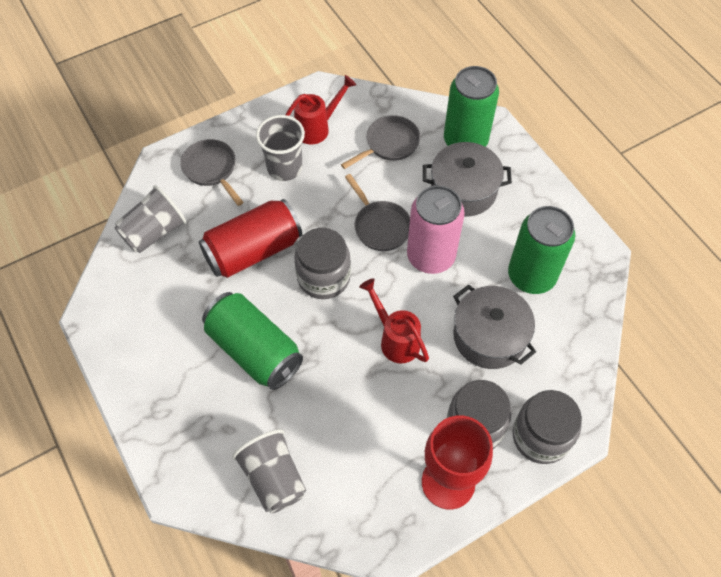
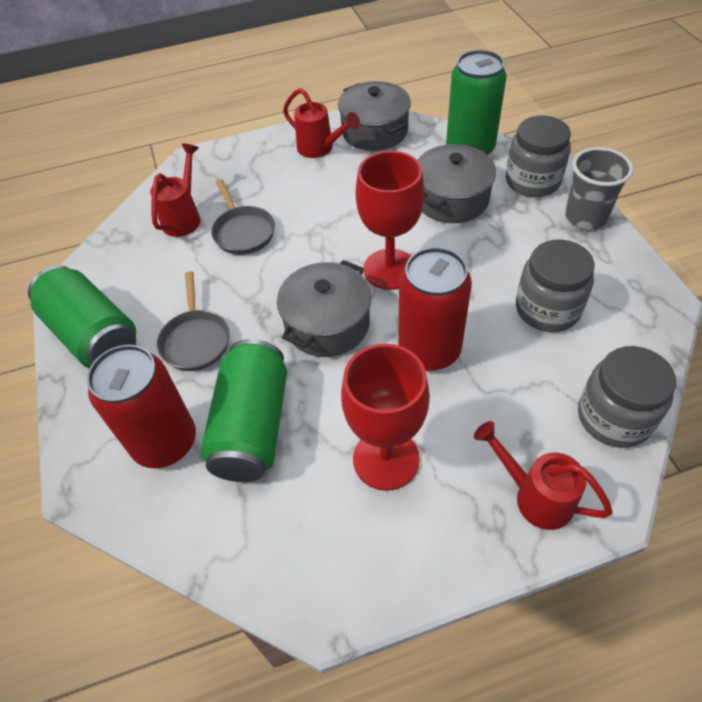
grey cup: [115,185,186,253] [232,429,306,514] [256,115,305,181] = 3 -> [565,147,633,229] = 1
grey pan: [180,139,243,206] [341,115,420,169] [345,174,410,251] = 3 -> [157,271,230,371] [211,179,275,255] = 2
grey pot: [423,142,512,217] [453,285,536,369] = 2 -> [277,260,371,357] [338,81,411,151] [418,144,496,223] = 3
pink can: [407,185,465,274] = 1 -> none = 0
red can: [199,199,302,278] = 1 -> [87,345,196,468] [398,247,472,371] = 2
red goblet: [422,416,493,509] = 1 -> [341,344,430,491] [355,151,425,290] = 2
red watering can: [285,75,356,144] [359,278,429,364] = 2 -> [150,143,201,237] [283,88,360,158] [474,421,613,530] = 3

